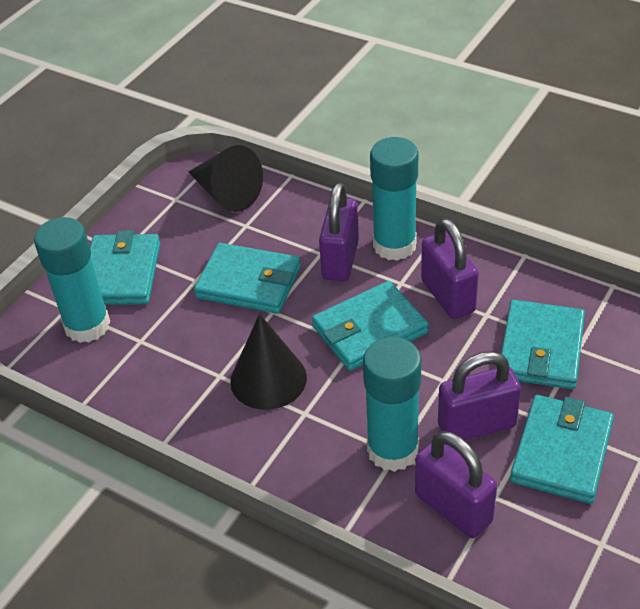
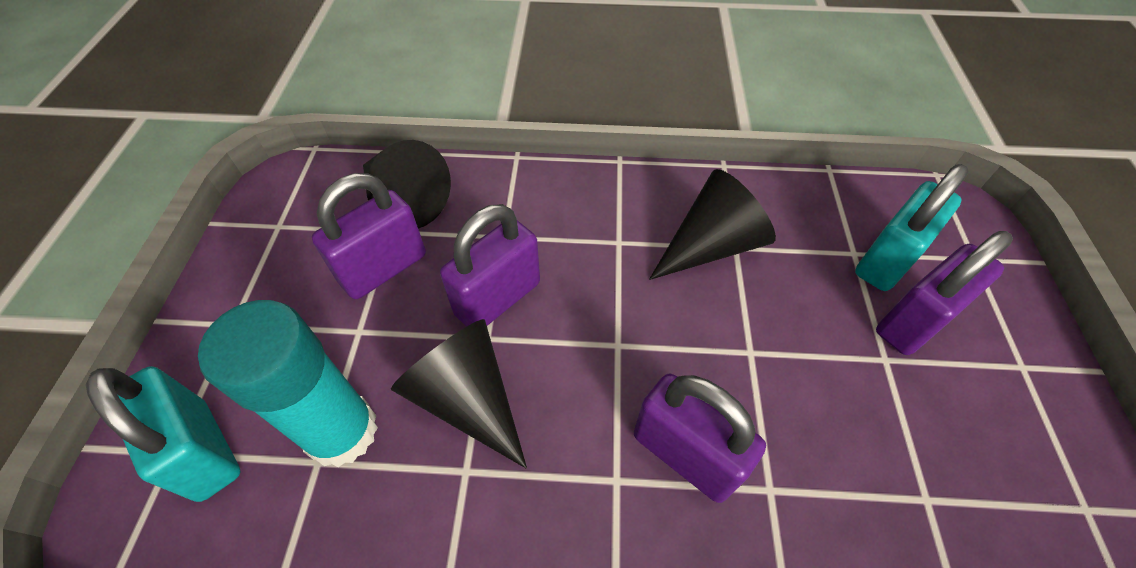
black cone: [188,145,263,212] [230,314,307,410] = 2 -> [363,140,451,229] [391,319,527,468] [649,169,776,280] = 3
turquoise glue stick: [34,217,110,343] [363,337,422,472] [370,137,418,261] = 3 -> [198,300,378,467] = 1
turquoise padlock: none = 0 -> [85,366,240,502] [855,164,969,291] = 2
turquoise wallet: [90,230,160,305] [194,243,301,314] [312,281,429,371] [501,300,585,389] [510,395,614,504] = 5 -> none = 0

